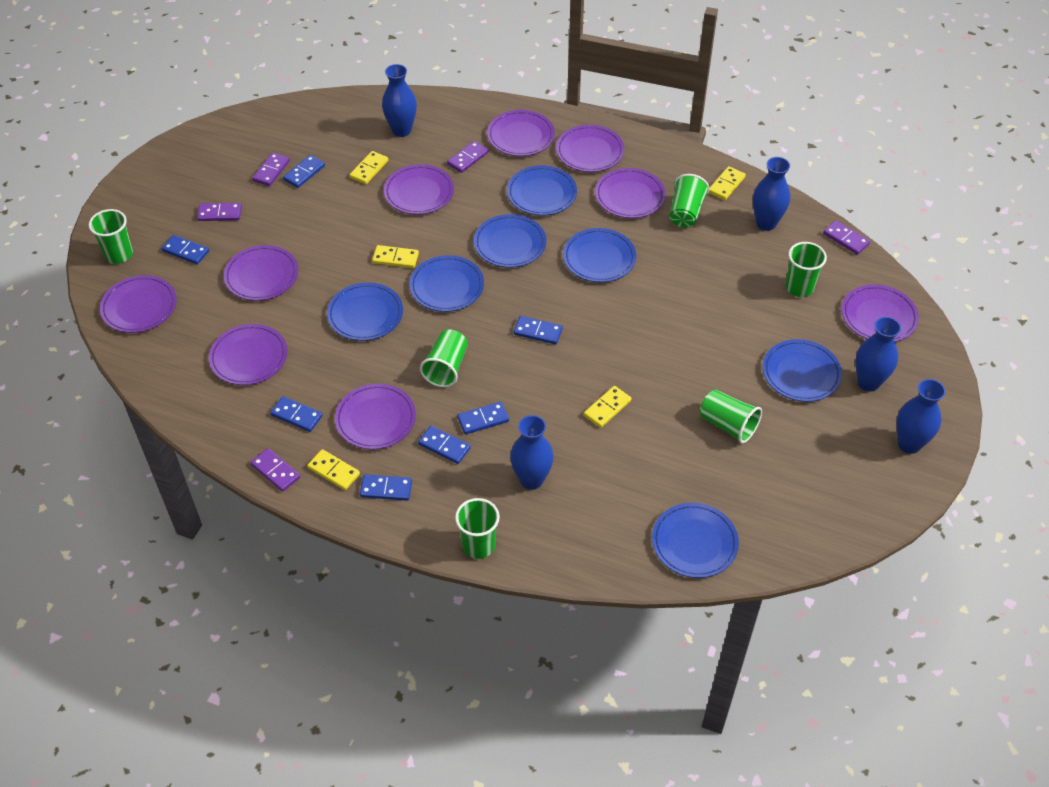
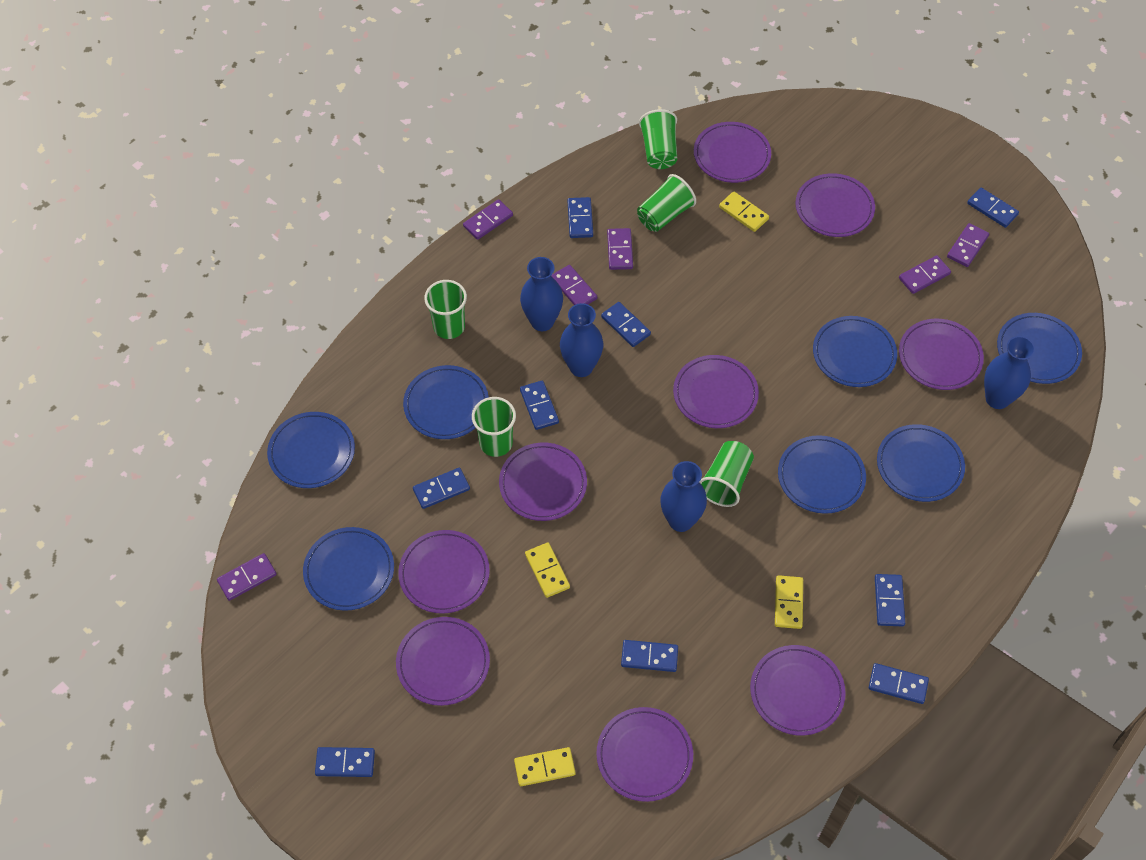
blue domino: [162,235,209,264] [270,396,323,432] [283,155,325,188] [360,474,412,501] [418,426,471,464] [457,402,509,434] [514,316,563,344] = 7 -> [315,747,375,777] [413,468,470,509] [520,381,559,430] [567,197,593,238] [601,302,651,347] [621,640,678,672] [869,663,929,704] [875,574,905,627] [967,188,1019,228] = 9
blue vase: [382,64,417,137] [510,415,554,490] [753,157,790,231] [855,317,901,392] [896,379,945,454] = 5 -> [520,257,563,331] [560,303,603,377] [660,461,707,532] [984,336,1035,409] = 4
green cup: [89,209,133,264] [420,329,468,387] [455,498,500,559] [669,174,709,228] [700,390,762,444] [785,242,827,297] = 6 -> [424,280,467,339] [472,397,516,457] [637,174,696,232] [639,109,677,169] [700,441,754,507] = 5
purple domino: [197,203,242,221] [250,448,300,492] [252,153,290,186] [447,141,488,173] [823,220,870,255] = 5 -> [217,553,276,601] [463,199,513,240] [551,265,597,305] [607,228,633,270] [899,256,951,294] [947,223,989,267] = 6
yellow domino: [307,449,360,490] [350,151,388,184] [372,245,419,268] [584,386,631,428] [708,166,746,200] = 5 -> [514,747,576,786] [525,543,570,598] [719,191,769,232] [775,575,803,629] = 4

